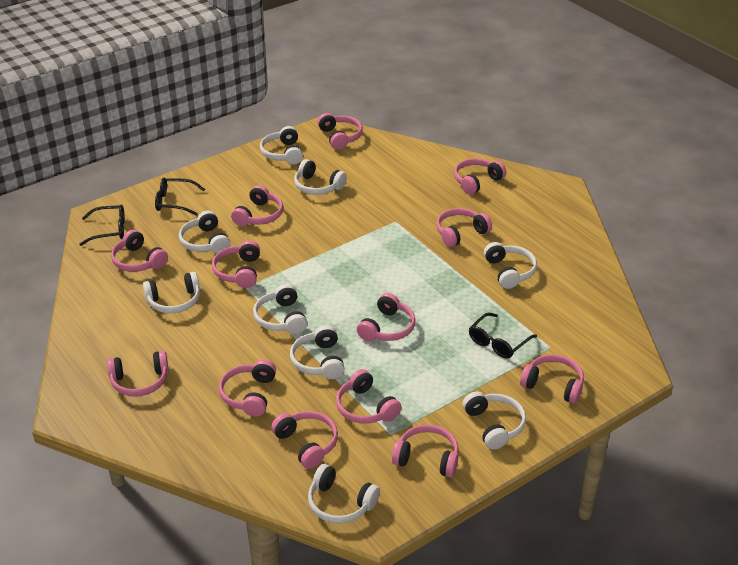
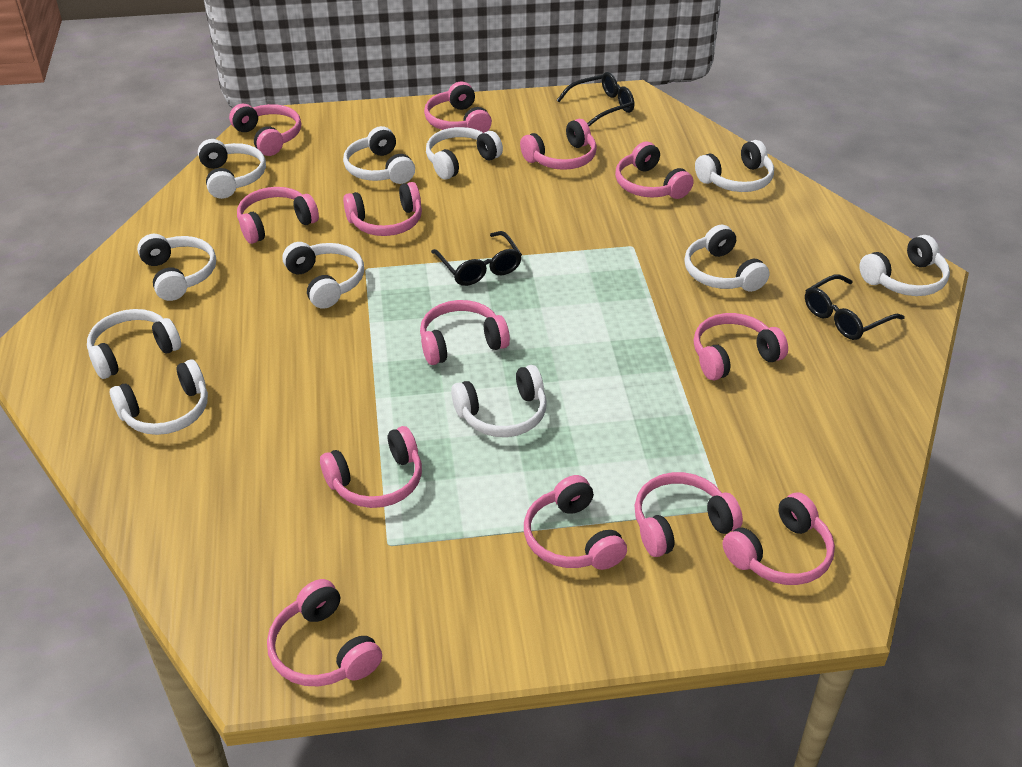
white headphones: [143,272,200,313] [179,211,230,254] [253,284,307,334] [260,126,303,165] [290,325,345,379] [294,159,347,195] [308,464,380,524] [463,391,526,450] [484,242,537,289] = 9 -> [87,309,181,379] [110,360,208,435] [137,234,216,301] [198,139,266,199] [282,242,364,309] [343,126,415,184] [426,127,503,180] [451,365,547,437] [684,225,769,292] [695,140,774,192] [859,235,950,296] = 11

